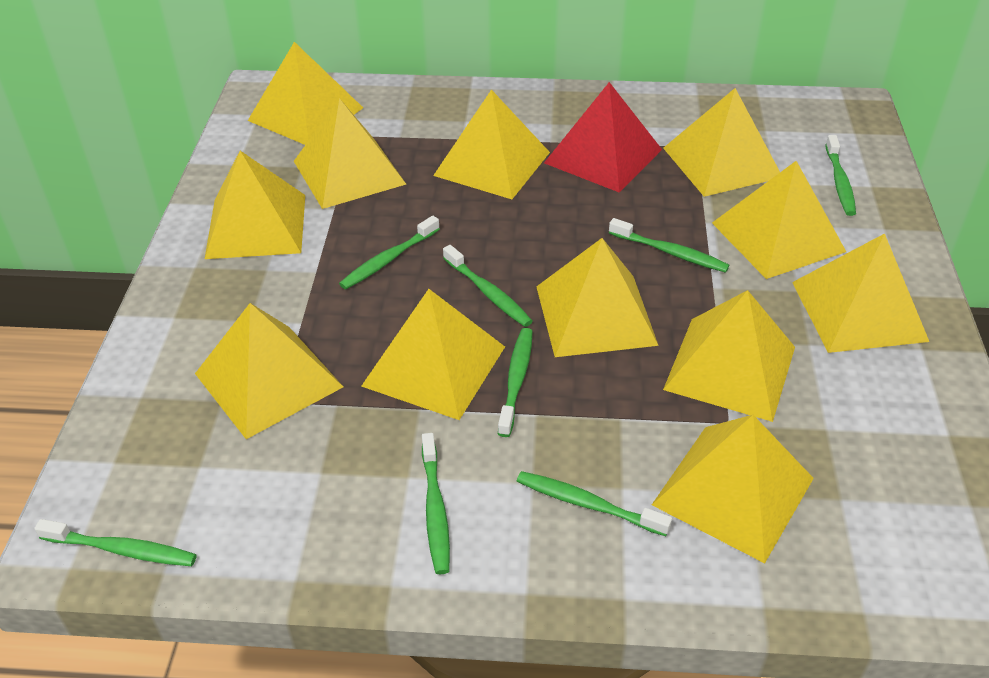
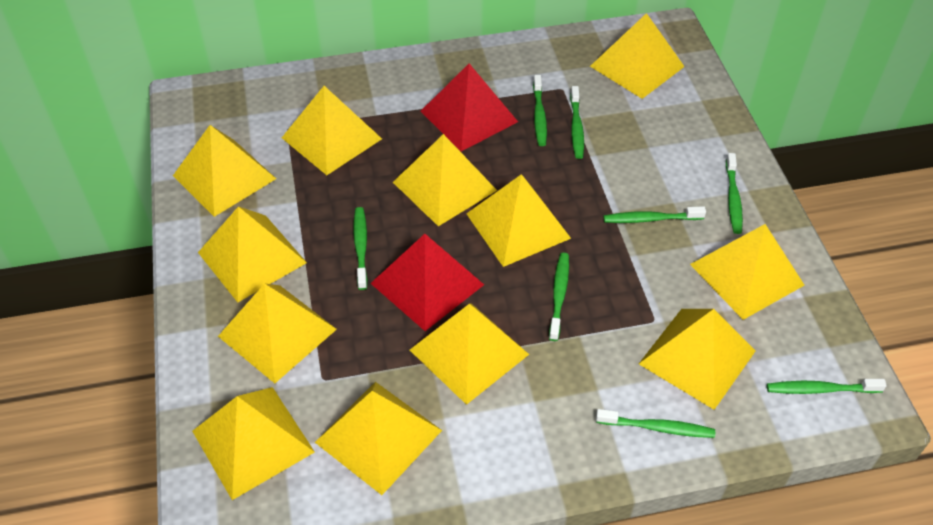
red pyramid: [544,82,662,193] = 1 -> [370,234,484,331] [421,64,518,151] = 2

